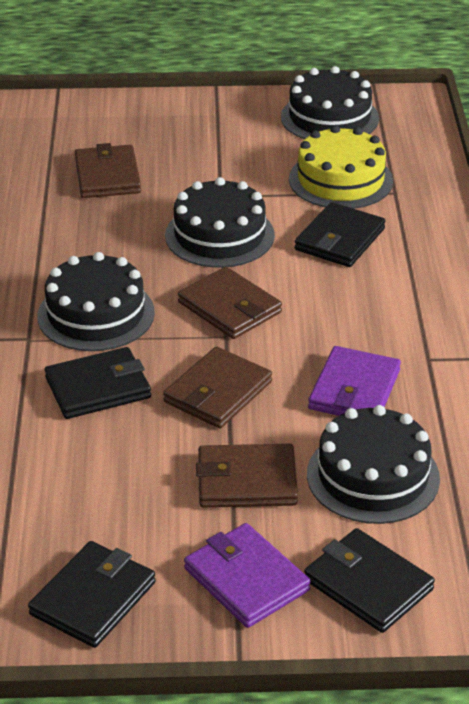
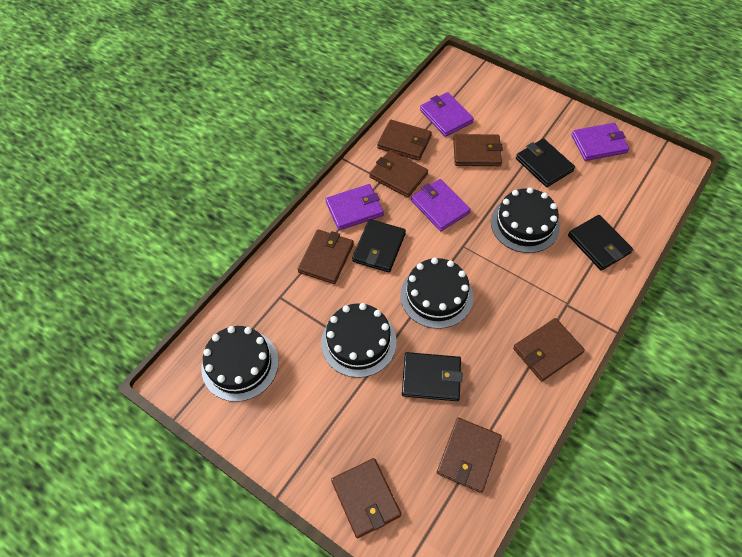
brown wallet: [75,143,141,198] [163,346,272,428] [178,267,282,339] [196,444,298,508] = 4 -> [298,230,354,284] [331,458,401,539] [369,150,428,198] [377,120,432,161] [437,418,502,493] [453,134,503,166] [513,318,585,381] = 7
purple wallet: [184,523,311,628] [308,346,401,416] = 2 -> [325,184,384,230] [411,179,471,231] [420,92,474,137] [571,123,629,161] = 4
yellow cake: [289,125,393,209] = 1 -> none = 0

